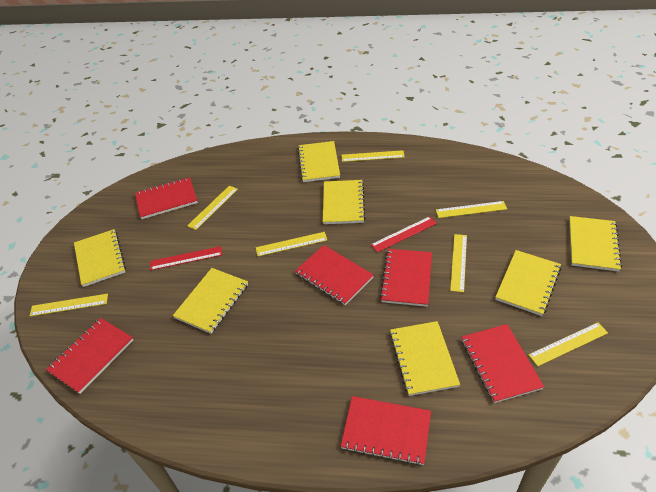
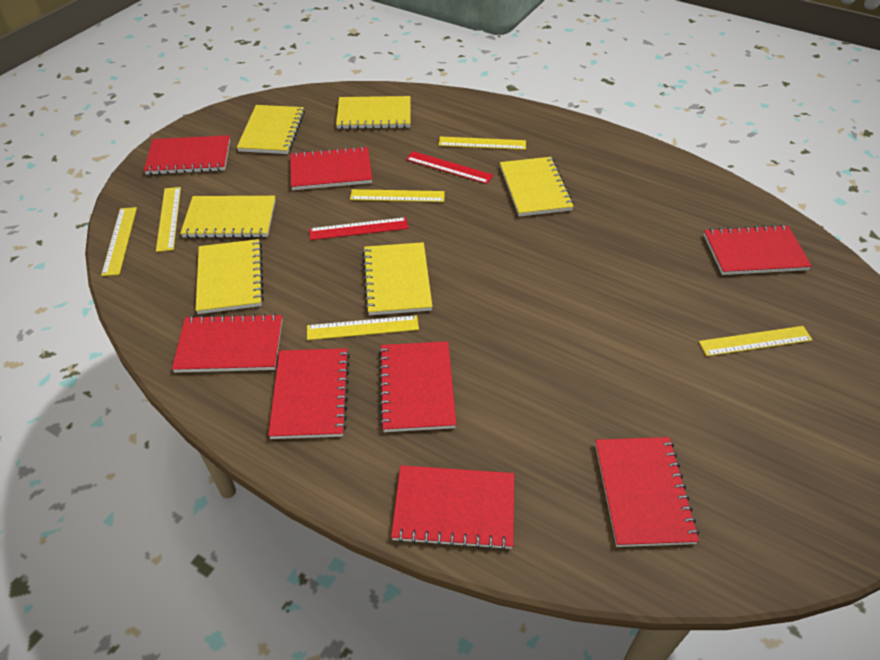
red notebook: [46,318,133,394] [135,177,198,219] [295,245,374,305] [341,396,431,466] [380,249,432,307] [462,324,544,403] = 6 -> [144,135,230,175] [172,313,282,373] [268,348,350,439] [290,146,372,190] [379,341,456,432] [391,465,514,550] [595,437,699,547] [704,225,812,275] = 8
yellow notebook: [74,229,126,287] [173,268,248,334] [298,141,340,182] [323,180,365,224] [389,321,460,396] [495,250,561,316] [569,216,622,272] = 7 -> [180,196,276,238] [196,239,264,314] [237,105,305,154] [336,96,411,129] [362,242,433,315] [500,157,574,216] = 6
yellow ruler: [30,294,108,316] [187,186,238,230] [256,232,327,256] [341,150,405,162] [436,201,507,218] [450,234,467,292] [528,322,608,366] = 7 -> [101,207,137,276] [156,187,181,252] [307,315,419,340] [350,189,445,202] [439,136,526,150] [699,326,812,356] = 6

